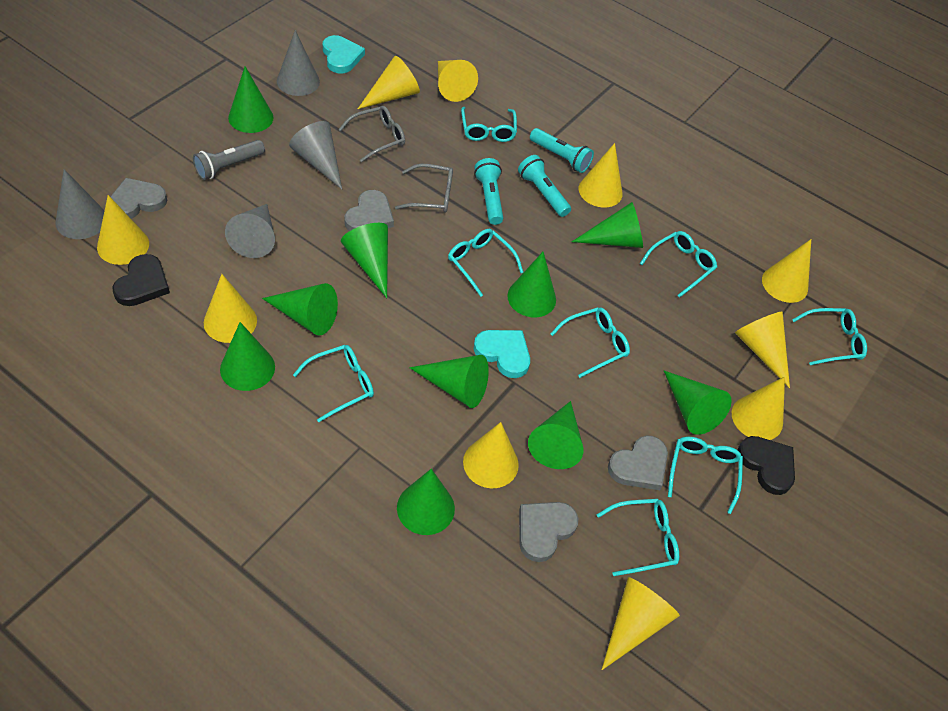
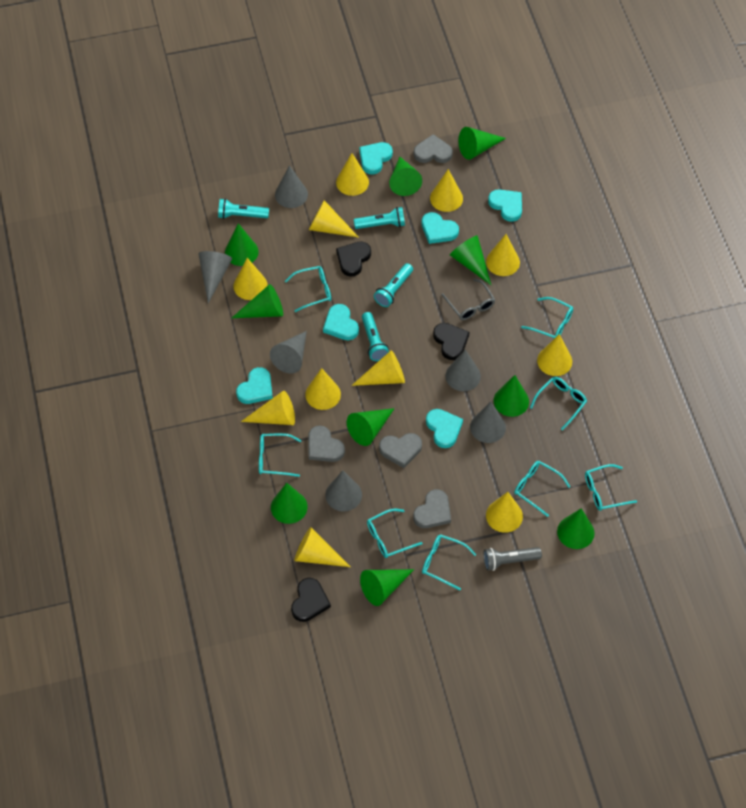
black heart: [112,254,170,306] [738,436,795,495] = 2 -> [291,578,331,622] [336,241,371,277] [433,323,469,360] = 3
grey cone: [56,169,104,239] [225,204,275,258] [277,30,320,96] [289,121,342,189] = 4 -> [198,251,232,303] [270,331,307,374] [275,165,308,208] [325,470,362,512] [445,349,481,391] [470,402,506,443] = 6
grey glasses: [338,106,405,162] [395,164,453,212] = 2 -> [441,278,495,320] = 1
turquoise flashlight: [474,158,503,225] [518,155,571,217] [530,128,594,173] = 3 -> [218,198,269,219] [354,207,405,229] [362,312,389,361] [374,263,413,307] = 4
turquoise heart: [323,35,365,73] [474,330,530,378] = 2 -> [236,367,273,404] [323,304,359,340] [359,142,393,174] [421,212,459,244] [426,409,463,448] [488,189,522,222] = 6
yellow cone: [97,195,149,265] [204,274,257,343] [358,56,420,109] [438,60,478,102] [463,422,519,488] [579,143,623,208] [602,577,680,670] [732,377,785,440] [735,312,790,388] [762,239,811,303] = 10 -> [233,258,268,300] [241,391,295,425] [294,527,350,567] [305,368,341,410] [309,200,359,238] [336,153,369,196] [351,350,405,386] [430,169,463,212] [486,234,520,276] [486,492,523,533] [537,334,572,376] = 11

